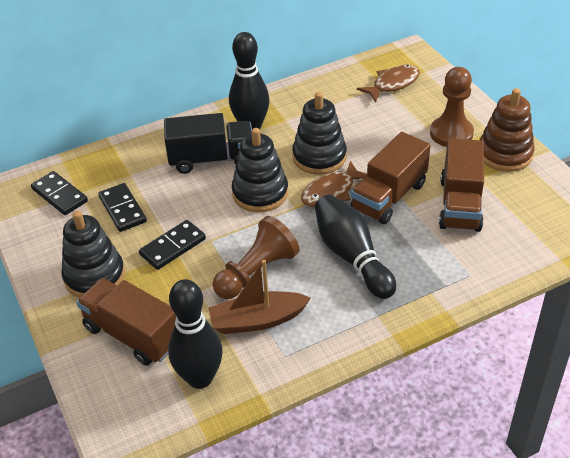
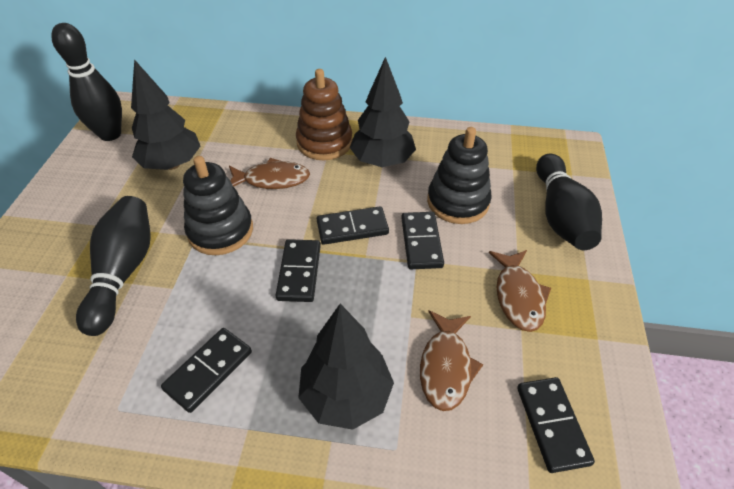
black domino: [31,171,88,215] [98,183,147,232] [139,220,206,270] = 3 -> [161,328,252,413] [275,239,321,302] [317,206,389,245] [401,212,444,269] [517,377,595,473] = 5
black stacking toy: [61,211,125,298] [232,128,288,212] [292,92,347,175] = 3 -> [183,156,253,255] [427,127,492,224] = 2
black tree: none = 0 -> [131,59,200,170] [298,304,394,430] [350,57,416,167] = 3
black truck: [164,113,252,174] = 1 -> none = 0
brown boat: [208,260,311,334] = 1 -> none = 0
brown fish: [301,161,367,207] [357,65,420,103] = 2 -> [229,158,310,189] [420,311,483,411] [489,250,551,332] = 3
brown pawn: [213,216,299,299] [430,67,474,147] = 2 -> none = 0
brown truck: [76,278,176,366] [351,132,431,224] [439,138,484,232] = 3 -> none = 0

